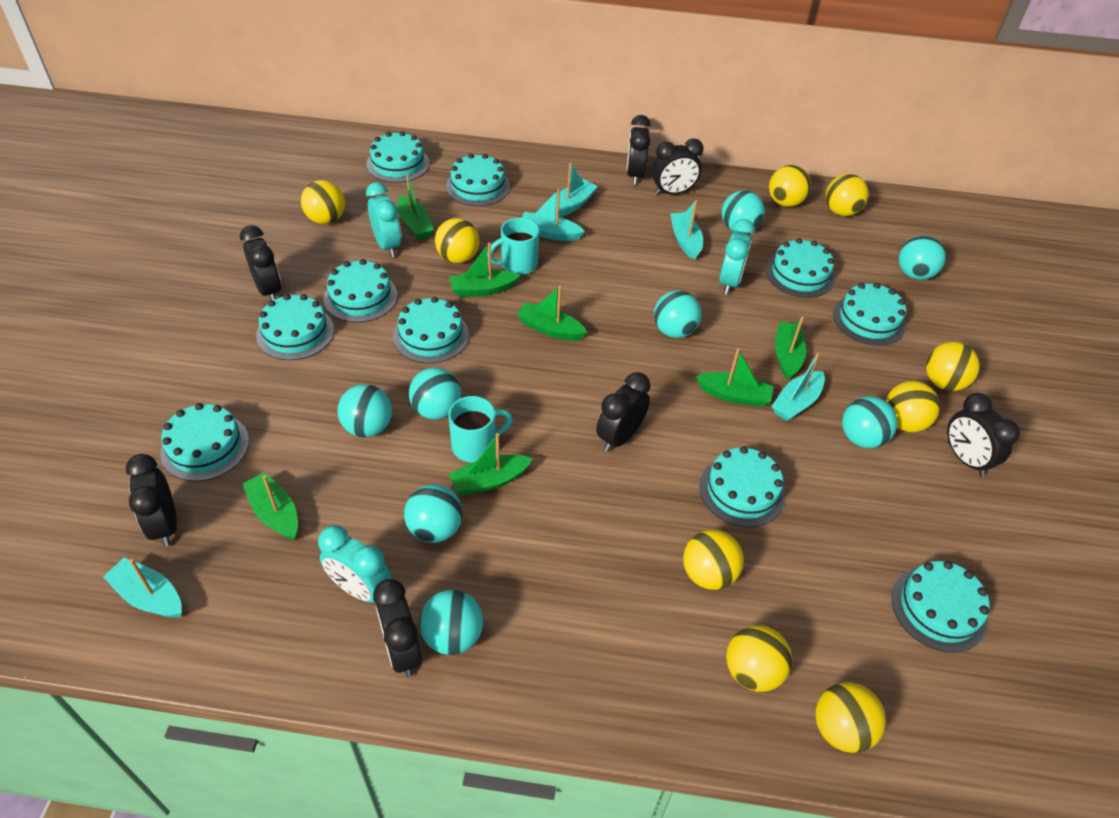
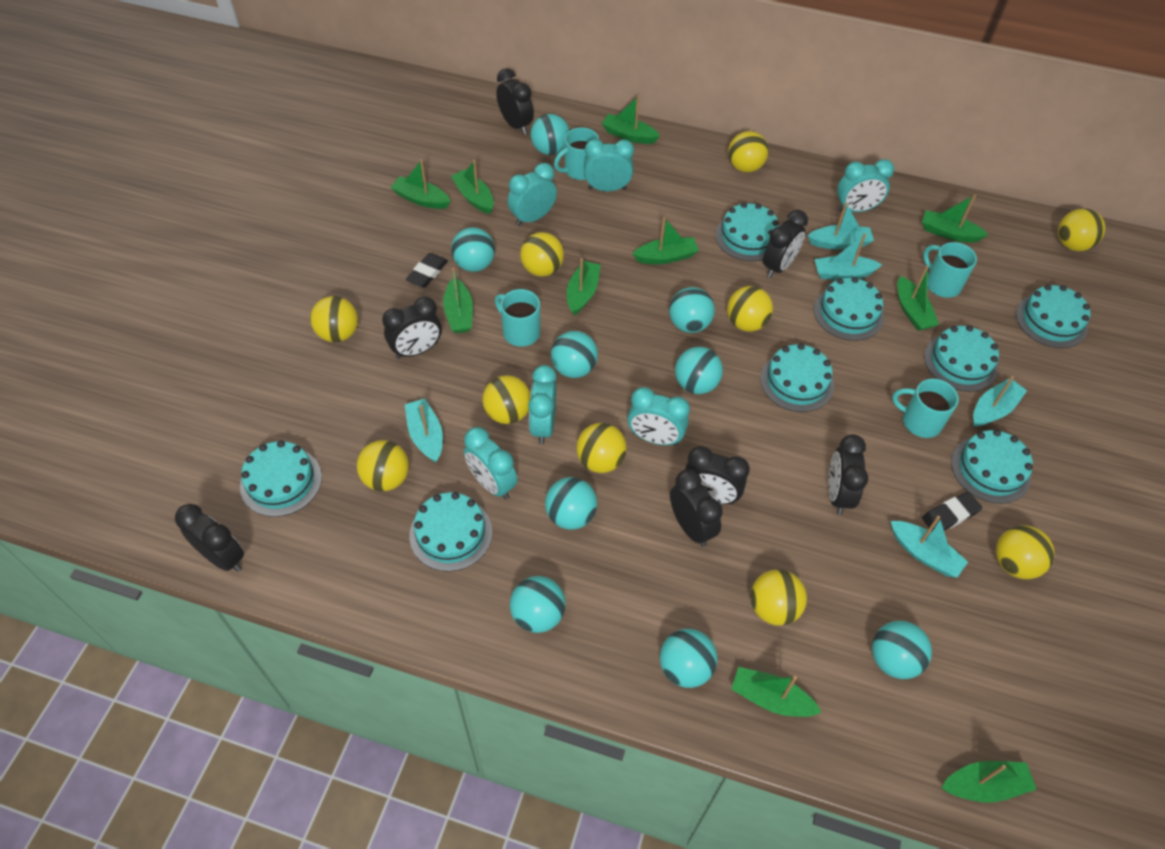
black eraser: none = 0 -> [406,253,448,288] [922,492,982,531] = 2
green boat: [242,472,298,540] [397,174,434,240] [449,242,520,297] [449,434,533,495] [517,286,587,340] [696,348,774,407] [775,316,806,380] = 7 -> [391,160,451,209] [443,267,473,333] [451,160,494,214] [567,258,601,315] [602,95,660,144] [633,217,699,264] [731,667,821,717] [897,266,939,331] [922,194,988,243] [941,761,1037,802] = 10
turquoise ball: [337,384,392,437] [404,484,463,543] [409,367,461,420] [419,590,483,655] [654,290,702,338] [722,190,765,233] [842,396,897,449] [899,235,946,280] = 8 -> [451,227,495,272] [510,576,566,633] [531,114,570,155] [545,477,597,530] [551,331,598,378] [660,629,718,688] [669,287,715,333] [675,347,723,394] [872,621,932,679] = 9
turquoise cake: [160,403,249,481] [256,294,334,360] [324,259,397,323] [366,131,429,183] [393,297,469,363] [446,153,510,206] [700,446,786,527] [766,238,835,298] [833,283,906,346] [892,561,990,653] = 10 -> [240,440,322,517] [409,492,492,572] [715,202,779,261] [760,343,834,412] [814,277,884,341] [924,325,999,392] [951,429,1033,504] [1016,285,1090,348] = 8
turquoise clock: [318,525,392,602] [366,182,402,257] [719,219,755,295] = 3 -> [464,427,518,500] [508,163,557,226] [528,365,557,444] [584,139,634,191] [627,387,690,446] [837,159,894,212] = 6
turquoise mug: [448,396,512,463] [487,218,539,275] = 2 -> [495,289,540,347] [554,127,599,180] [892,379,959,438] [923,242,977,298] = 4
yellow ball: [301,180,345,224] [435,218,480,263] [683,529,744,590] [726,625,792,692] [769,165,811,207] [816,682,886,753] [826,174,869,216] [886,381,940,432] [926,342,980,391] = 9 -> [310,296,358,342] [357,440,409,491] [482,375,531,424] [520,232,564,277] [576,423,627,473] [727,286,773,332] [728,131,769,172] [750,569,807,626] [996,525,1055,579] [1058,208,1105,251] = 10

